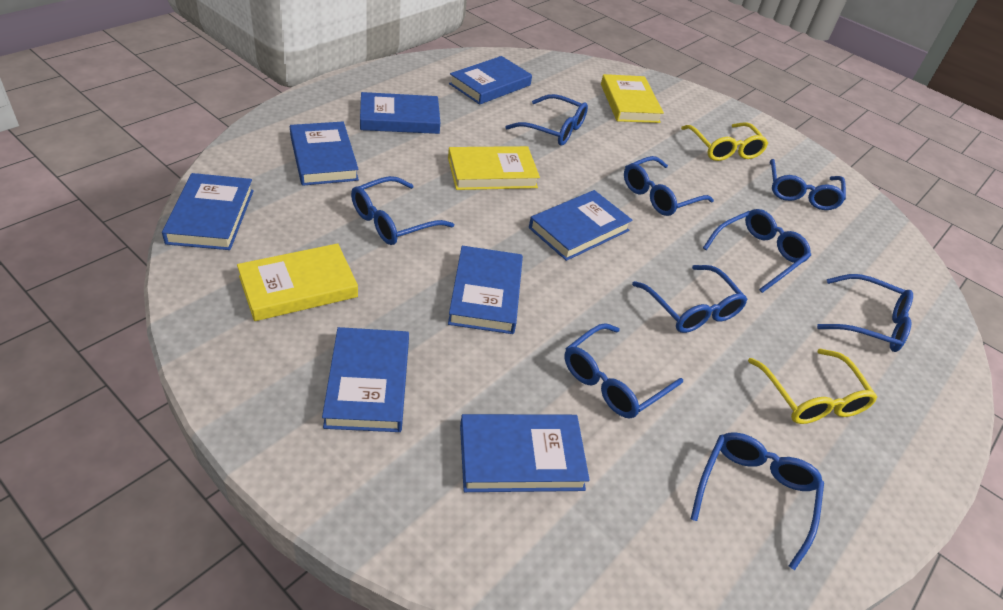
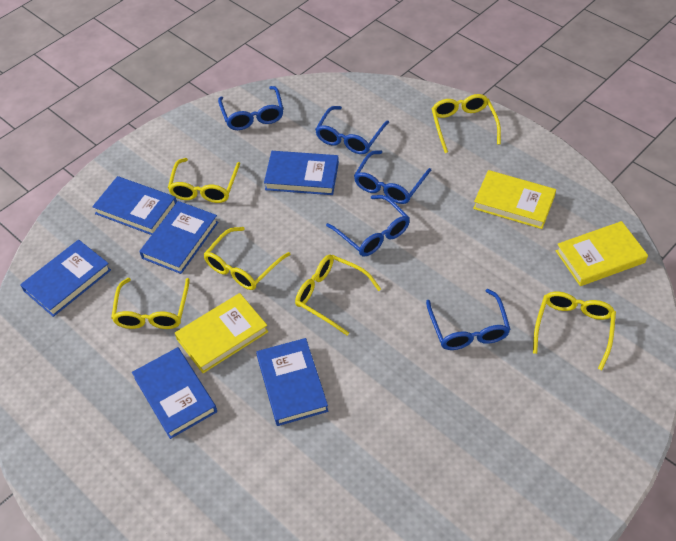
blue book: [162,173,254,250] [290,122,359,186] [322,327,409,432] [360,92,440,134] [448,246,523,334] [449,56,532,105] [460,414,590,492] [529,190,633,261] = 8 -> [20,240,111,317] [92,176,177,235] [132,347,217,439] [139,201,218,274] [256,338,328,426] [264,151,339,195] = 6
blue glasses: [351,176,454,245] [505,94,588,146] [564,323,683,418] [624,156,714,216] [632,265,748,333] [691,432,824,570] [703,209,811,293] [769,159,846,210] [817,274,913,352] = 9 -> [218,86,284,130] [315,106,389,154] [326,195,410,256] [354,150,431,204] [426,289,510,350] = 5
yellow glasses: [681,122,768,161] [748,349,877,424] = 2 -> [111,278,190,329] [168,158,240,203] [203,227,291,290] [295,255,381,336] [431,94,501,153] [533,292,616,370] = 6

